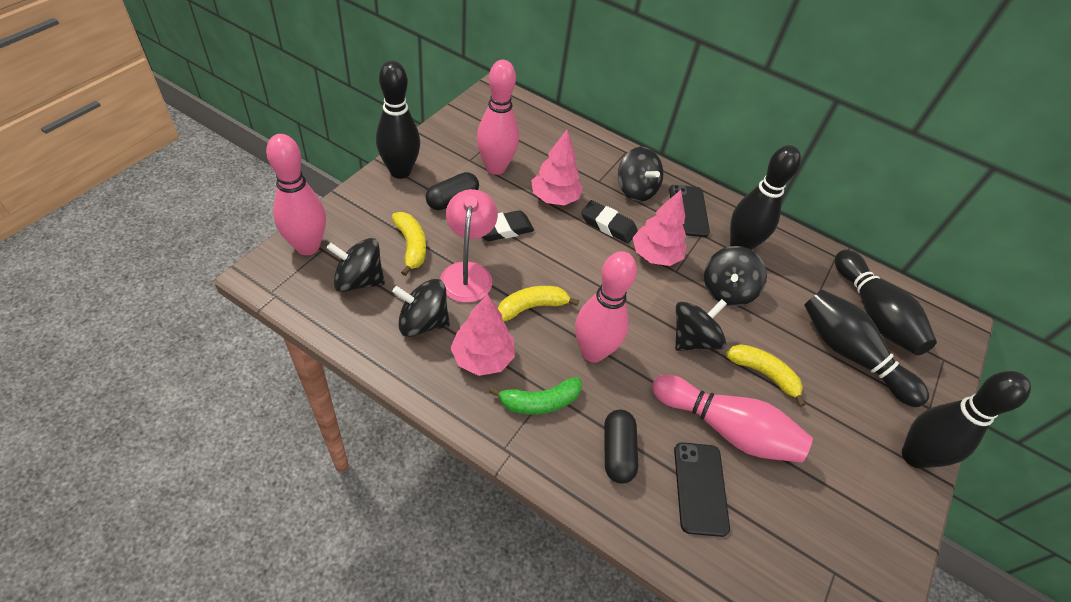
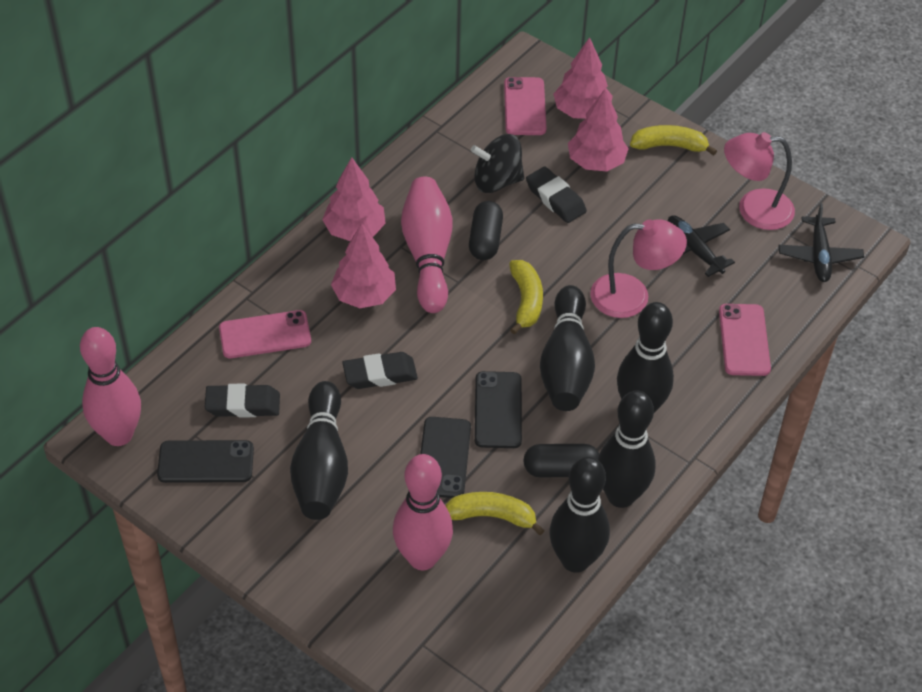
black eraser: [482,210,534,241] [581,200,638,244] = 2 -> [205,384,280,418] [342,352,418,389] [526,167,587,223] = 3
black phone: [669,185,710,237] [674,442,730,537] = 2 -> [157,440,254,483] [420,417,471,498] [475,371,522,448] = 3
black plane: none = 0 -> [668,215,735,277] [778,203,864,282] = 2
black spinning top: [327,238,385,292] [392,279,450,337] [618,147,664,202] [675,299,727,351] [704,246,767,306] = 5 -> [471,134,524,193] = 1
green banana: [489,377,582,415] = 1 -> none = 0
pink bowling pin: [266,134,326,255] [477,60,519,175] [575,251,637,363] [652,375,813,463] = 4 -> [80,327,141,446] [393,454,453,570] [401,177,452,313] = 3
pink lamp: [440,189,498,303] = 1 -> [590,219,687,318] [724,132,795,230] = 2
pink phone: none = 0 -> [219,310,311,358] [504,77,546,135] [719,304,771,376] = 3
pink tree: [451,294,515,376] [531,130,583,206] [633,190,687,266] = 3 -> [322,157,386,241] [331,223,396,308] [553,37,613,119] [568,89,629,171] = 4

